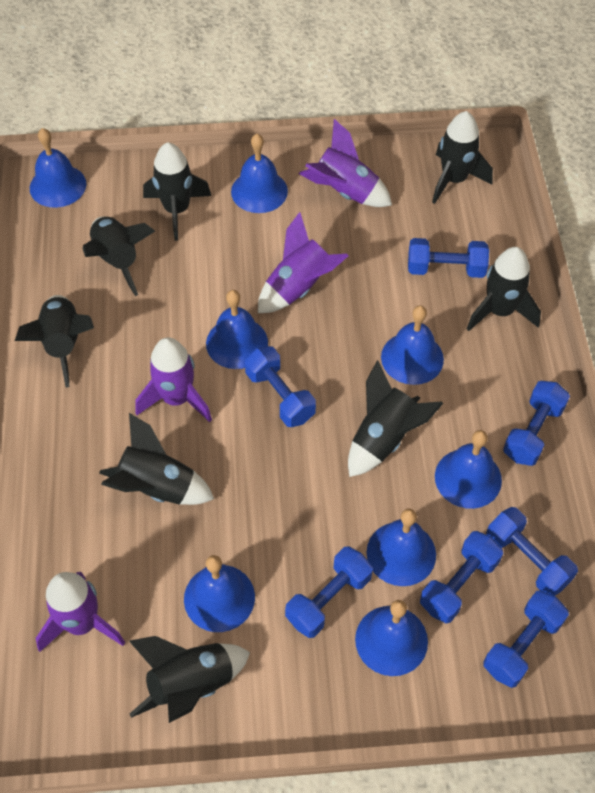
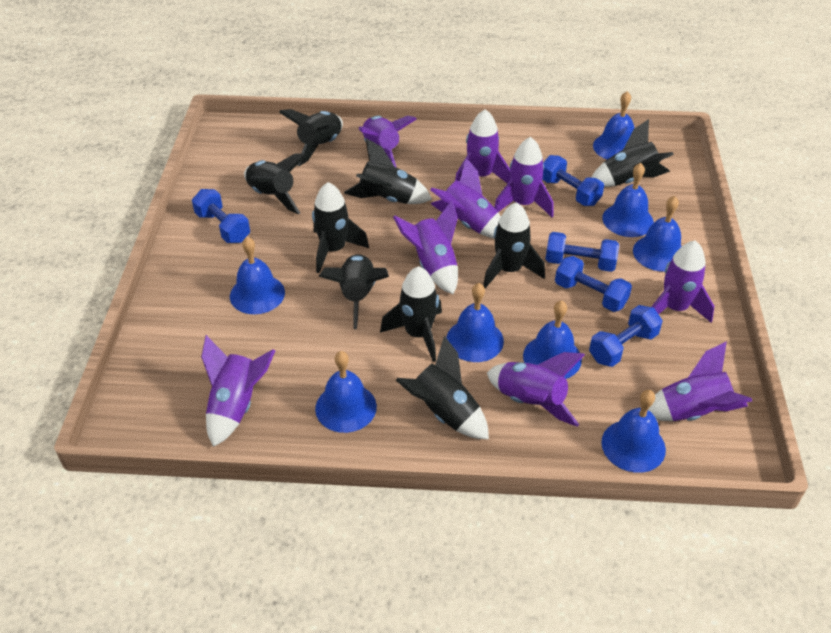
black rocket: [15,295,94,388] [82,217,155,296] [99,413,214,505] [129,636,250,723] [143,142,211,241] [348,360,443,477] [432,111,493,204] [467,247,541,331] = 8 -> [244,153,307,214] [279,109,343,166] [312,182,369,273] [319,254,389,329] [344,138,432,204] [380,266,442,362] [396,336,489,439] [483,202,545,288] [591,119,674,187] = 9
blue dumbbell: [245,346,316,427] [285,546,373,638] [408,238,489,278] [420,531,503,623] [484,590,569,688] [486,507,578,596] [503,381,570,466] = 7 -> [192,189,250,243] [542,155,604,206] [545,232,619,272] [555,256,632,312] [589,305,663,367] = 5
purple rocket: [36,572,125,652] [135,337,212,422] [258,212,348,313] [299,119,392,207] = 4 -> [201,335,275,447] [359,116,417,168] [393,200,458,294] [430,158,501,239] [455,109,510,184] [487,352,585,427] [494,137,554,217] [648,341,752,421] [651,240,714,323] = 9

